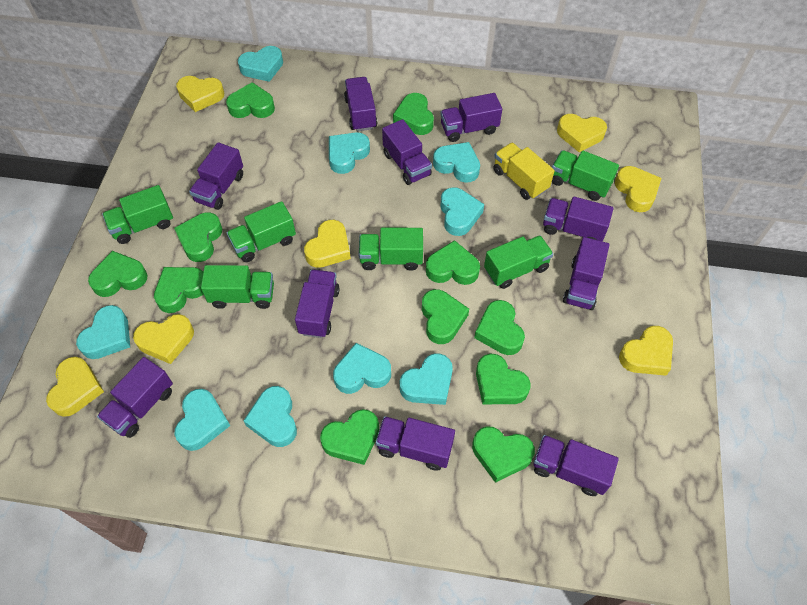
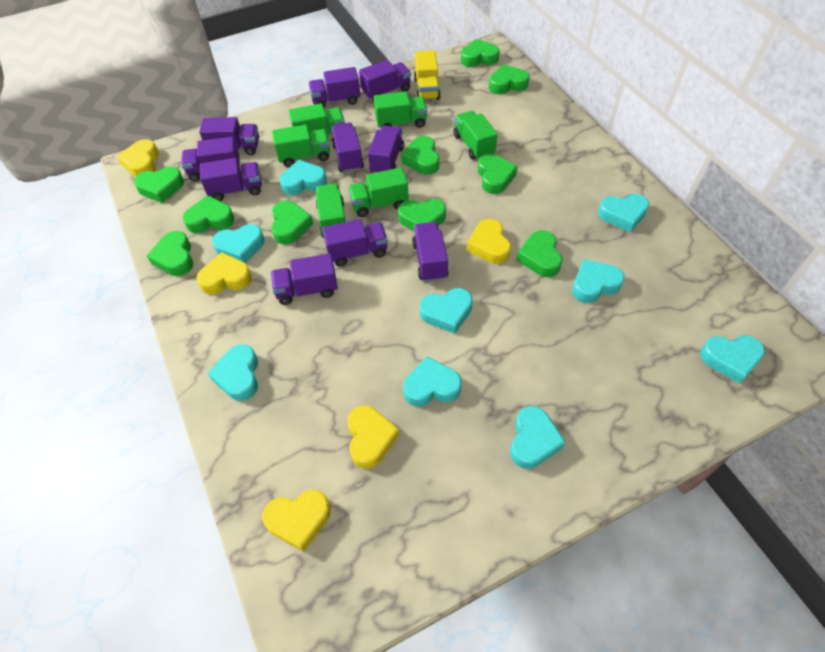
green heart: [88,251,147,297] [154,267,203,313] [174,212,222,262] [226,82,275,118] [320,409,379,465] [393,93,434,135] [422,289,469,344] [426,240,480,285] [472,427,535,483] [474,300,525,355] [476,354,531,404] = 11 -> [134,167,184,203] [147,231,193,276] [183,195,235,233] [271,201,313,244] [398,199,446,231] [401,136,439,175] [461,39,500,67] [478,154,518,194] [489,64,530,94] [517,230,562,277] = 10
yellow heart: [46,357,104,417] [133,314,194,364] [176,76,224,112] [304,220,351,268] [557,114,607,152] [615,166,661,212] [619,326,673,376] = 7 -> [117,139,159,177] [197,252,252,294] [262,490,331,552] [347,405,399,468] [467,219,511,264] = 5

